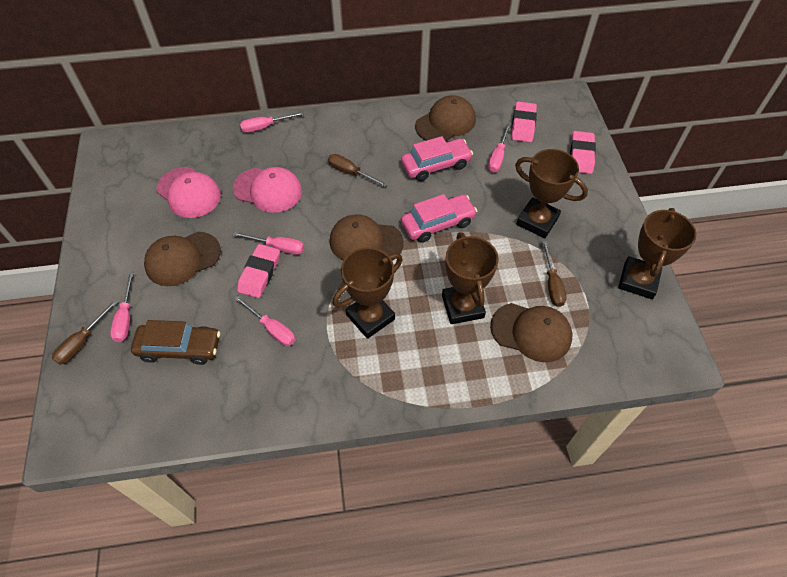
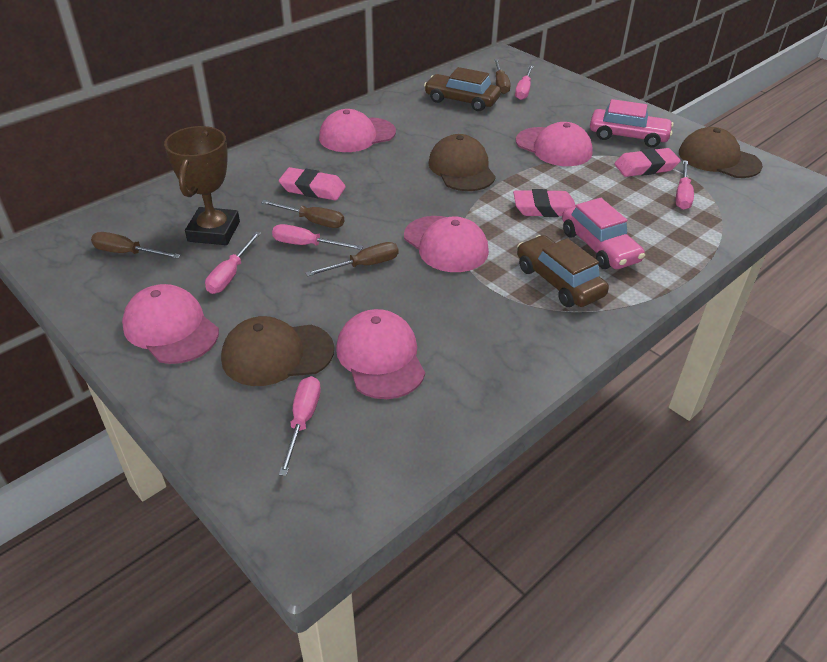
brown cap: [144,232,221,286] [330,214,404,261] [415,95,476,141] [490,303,573,362] = 4 -> [221,316,334,386] [428,134,496,191] [679,127,763,178] = 3
brown car: [131,320,220,365] = 1 -> [424,67,501,111] [517,235,609,307] = 2
brown screwdriver: [52,300,118,365] [328,154,388,187] [542,241,567,307] = 3 -> [91,232,181,259] [261,200,344,228] [305,242,399,277] [494,59,511,94] = 4
brown trophy: [333,247,403,339] [442,232,499,324] [515,149,588,238] [618,208,696,299] = 4 -> [164,126,240,245] = 1
pink cap: [156,167,221,218] [233,167,302,213] = 2 -> [122,284,219,364] [319,109,396,152] [336,309,425,399] [404,216,489,272] [516,122,593,166] = 5

